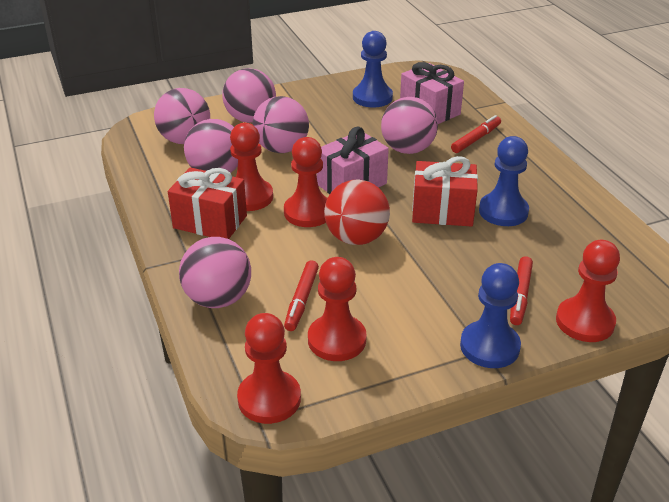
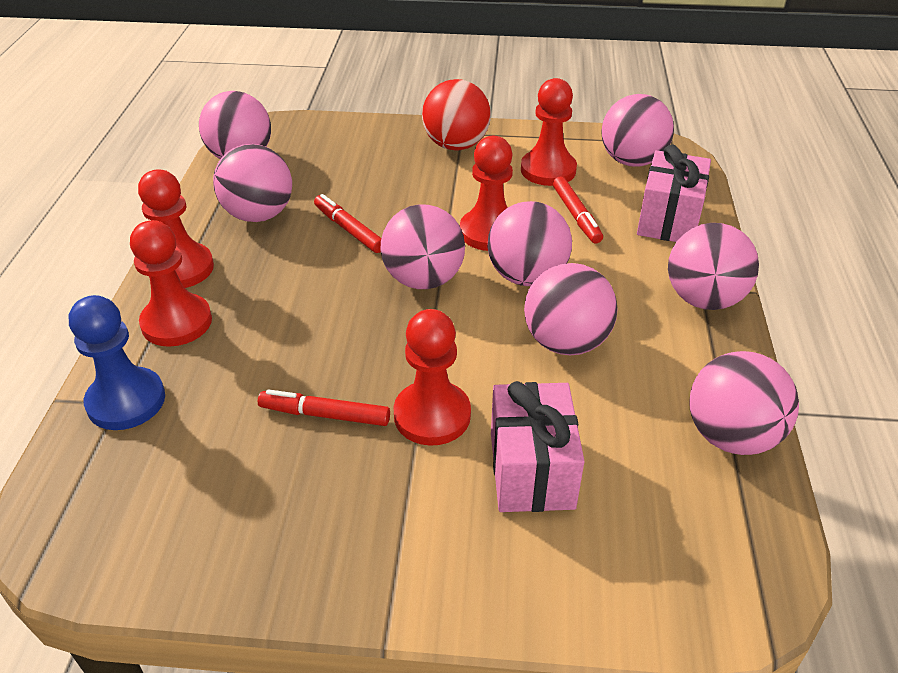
blue pawn: [353,31,393,108] [460,263,521,368] [479,136,529,226] = 3 -> [69,295,165,430] = 1
pink ball: [154,88,210,144] [179,237,251,308] [184,119,238,174] [222,68,276,123] [252,96,309,153] [381,97,438,154] = 6 -> [199,91,271,159] [213,144,292,222] [381,204,465,289] [488,201,572,286] [524,263,618,355] [601,94,674,167] [668,223,759,310] [689,351,799,455] = 8
red gift: [168,167,247,239] [412,156,478,227] = 2 -> none = 0

